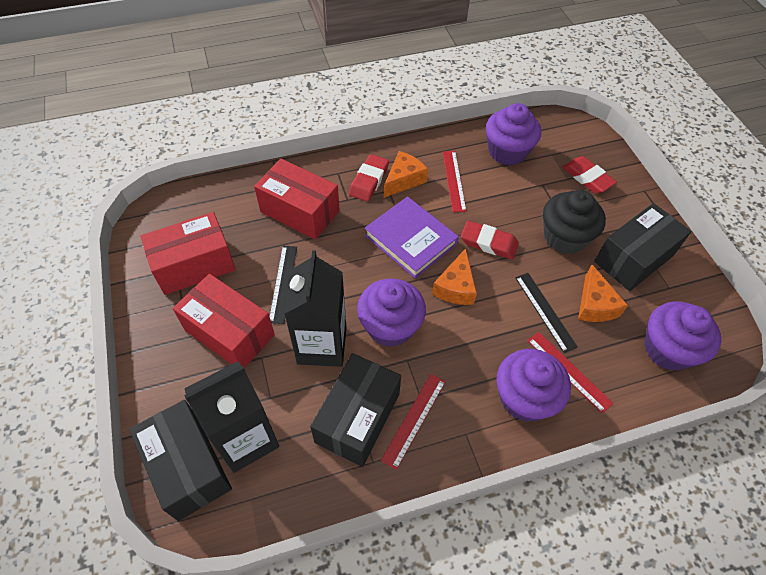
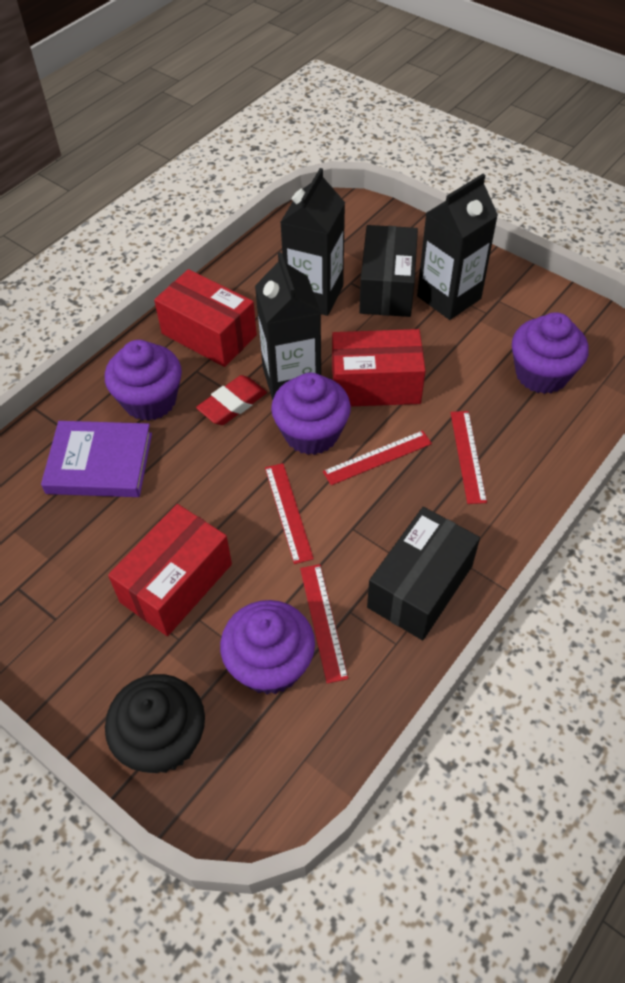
black box: [129,400,232,521] [310,353,401,467] [594,203,691,291] = 3 -> [359,225,418,317] [367,507,480,640] = 2
black carton: [184,361,279,473] [284,250,346,367] = 2 -> [255,252,321,400] [280,168,345,316] [417,174,498,320] = 3
black ruler: [269,246,297,324] [515,273,578,353] = 2 -> none = 0
orange cheese: [384,151,428,198] [432,248,477,305] [578,265,628,322] = 3 -> none = 0
red eraser: [349,154,389,202] [461,221,519,260] [562,156,617,193] = 3 -> [196,375,267,425] = 1
red ruler: [381,374,446,470] [443,151,467,212] [528,332,614,414] = 3 -> [265,463,314,564] [300,564,348,683] [323,430,432,485] [450,411,487,504] = 4

